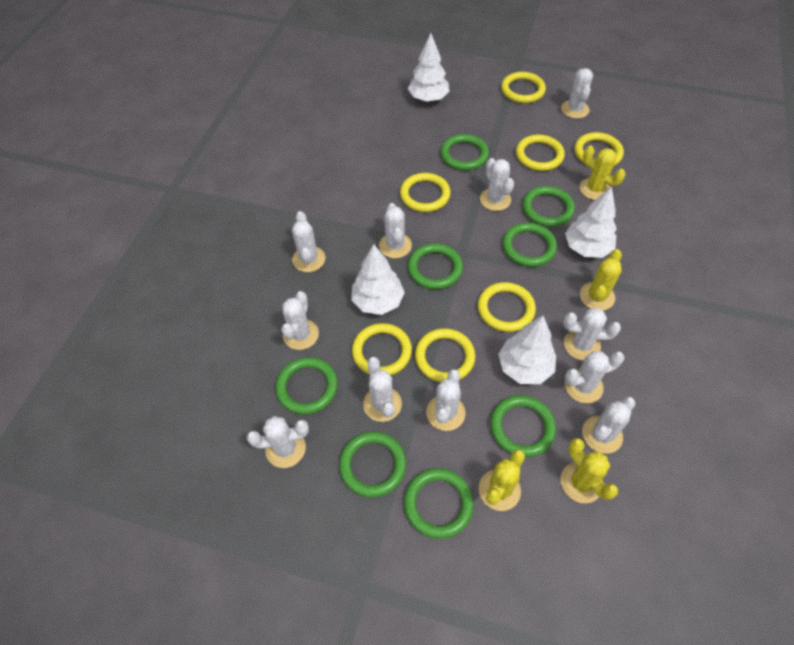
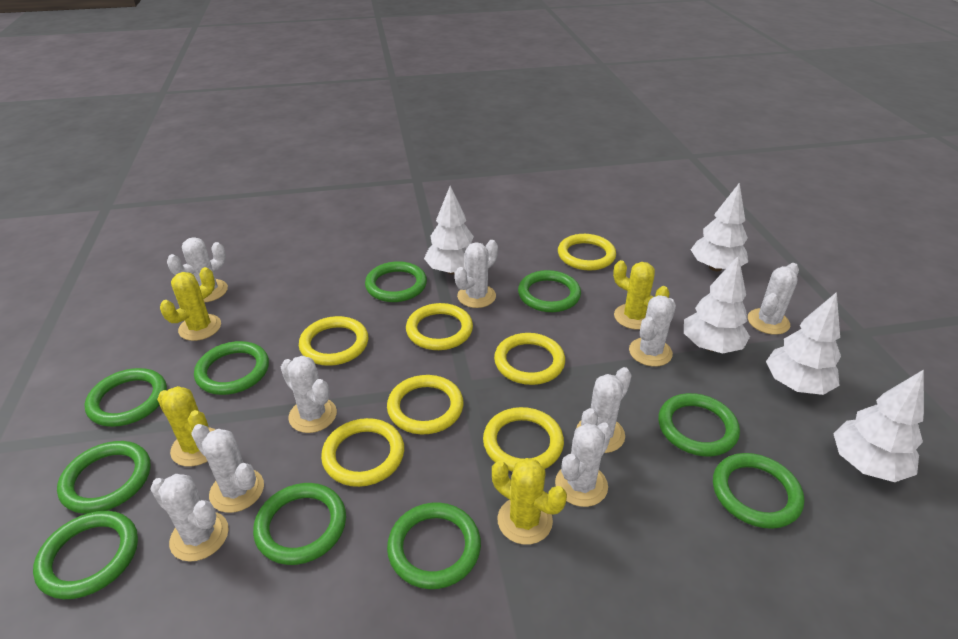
green ring: [276,357,338,414] [339,432,406,497] [404,468,474,539] [408,243,463,289] [441,134,489,170] [490,395,556,457] [502,223,557,267] [522,186,575,227] = 8 -> [33,511,138,599] [57,441,151,514] [84,368,167,427] [194,341,269,395] [253,483,346,565] [365,261,427,302] [387,502,481,589] [518,270,581,312] [658,393,740,456] [713,453,804,529] = 10
white cactus: [247,416,309,468] [281,291,319,350] [292,211,325,272] [363,357,402,422] [379,203,412,258] [426,369,466,431] [480,158,514,211] [561,68,593,119] [564,308,621,361] [565,351,624,404] [582,397,636,454] = 11 -> [150,474,229,562] [167,237,228,303] [191,424,264,513] [281,356,337,433] [455,240,498,308] [555,422,612,507] [577,367,632,453] [629,295,676,367] [748,263,799,335] = 9
white tree: [351,244,405,315] [408,33,450,102] [498,316,556,384] [565,187,617,258] = 4 -> [424,186,474,274] [684,255,750,354] [691,182,748,271] [766,292,841,395] [833,369,924,482] = 5

